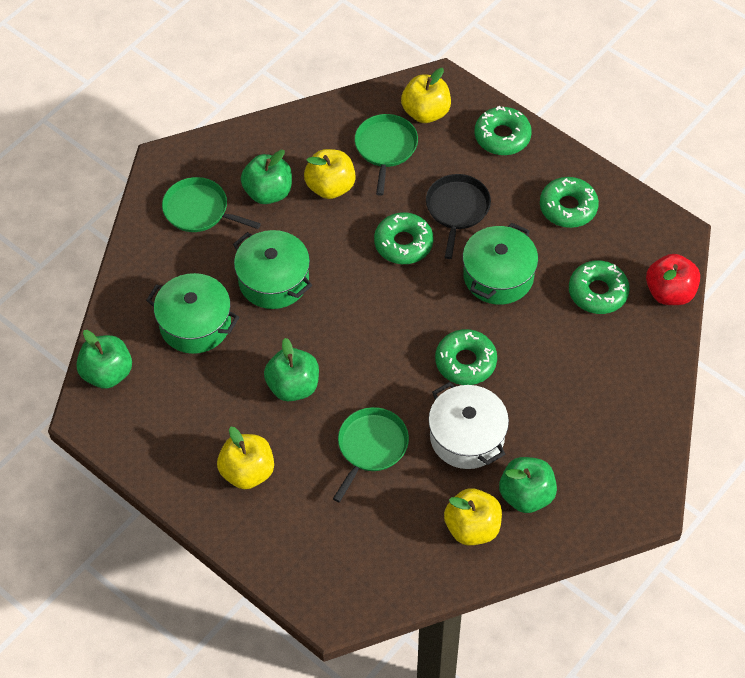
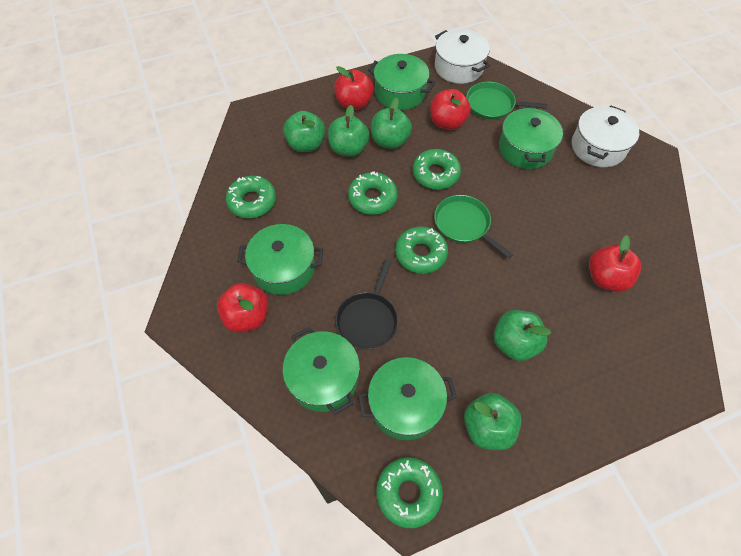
green apple: [76,330,132,389] [241,150,292,204] [264,338,319,401] [499,457,557,513] = 4 -> [283,111,325,152] [328,105,369,157] [371,97,412,149] [464,393,522,450] [494,310,551,361] = 5
green pan: [162,177,261,232] [333,407,409,502] [355,114,418,196] = 3 -> [434,195,513,258] [466,82,547,119] = 2
green pot: [146,273,239,354] [233,230,312,309] [463,223,538,305] = 3 -> [237,224,323,295] [282,327,360,415] [358,357,457,440] [368,54,436,110] [499,106,563,169] = 5
red apple: [646,254,700,305] = 1 -> [217,283,268,332] [334,66,374,110] [430,89,471,130] [589,235,641,292] = 4
white pot: [428,382,509,469] = 1 -> [435,29,490,84] [572,105,639,167] = 2
yellow apple: [217,427,274,489] [304,149,356,199] [401,68,451,123] [444,488,502,545] = 4 -> none = 0

